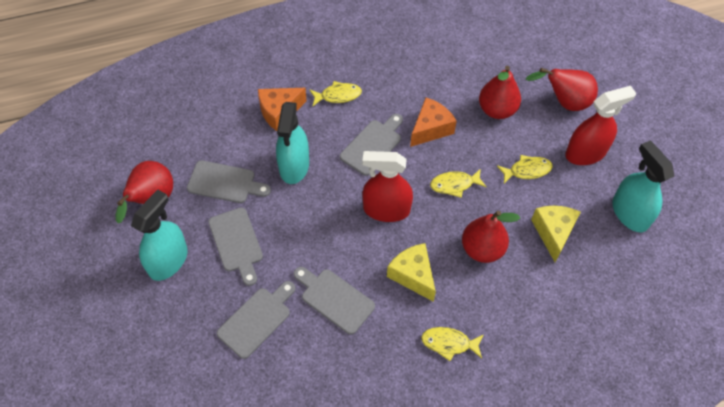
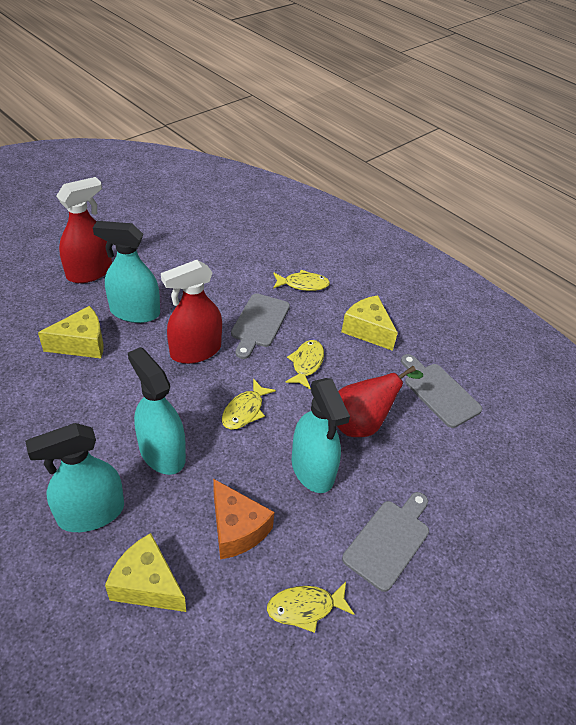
grey cutting board: [187,160,271,203] [208,208,263,286] [217,281,295,359] [294,267,375,335] [340,114,403,176] = 5 -> [231,293,290,359] [342,492,429,592] [401,354,482,428] = 3
orange cheese: [258,88,307,131] [410,98,457,147] = 2 -> [213,479,275,559] = 1
red pear: [116,161,173,224] [462,211,520,263] [479,66,521,119] [526,68,598,111] = 4 -> [337,366,423,437] = 1
turquoise spray bottle: [131,189,188,281] [276,102,309,184] [612,140,674,232] = 3 -> [25,423,124,532] [93,221,160,323] [128,347,186,475] [292,378,350,493] = 4
yellow cheese: [387,243,436,302] [531,206,581,262] = 2 -> [38,306,103,358] [105,533,186,612] [341,295,398,351] = 3

